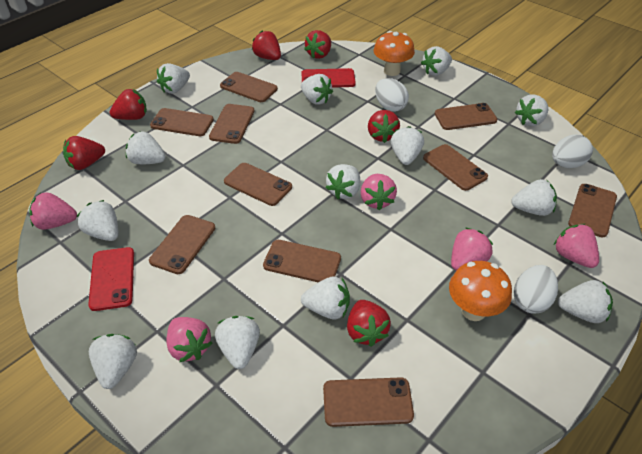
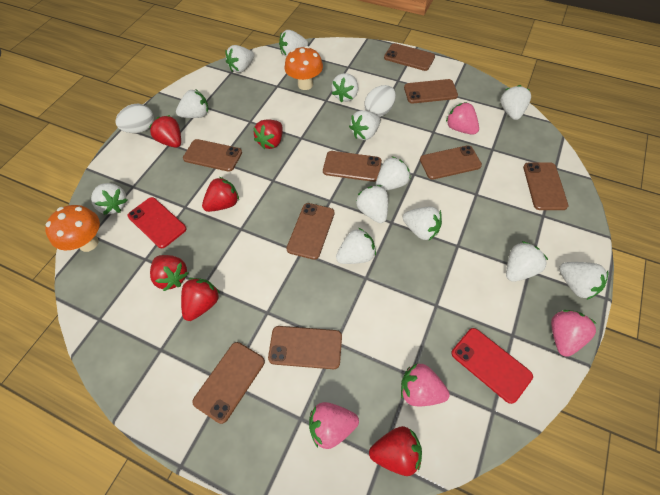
brown phone: [149,215,215,274] [150,108,214,136] [209,104,254,144] [220,72,278,102] [224,163,292,206] [263,240,341,282] [323,377,414,427] [423,144,488,191] [435,103,497,130] [568,184,617,238] = 10 -> [183,139,242,172] [192,342,265,424] [268,326,342,369] [286,203,334,260] [323,151,382,182] [384,43,435,71] [404,79,458,103] [420,145,482,180] [523,162,568,210] = 9
pink strawberry: [29,193,77,230] [166,317,212,362] [361,174,397,210] [451,228,493,271] [554,224,599,268] = 5 -> [309,402,359,449] [401,364,450,406] [446,102,479,135] [551,310,597,357] = 4
white egg: [375,78,409,112] [513,265,558,314] [552,135,593,168] = 3 -> [115,104,154,133] [364,85,396,117] = 2

